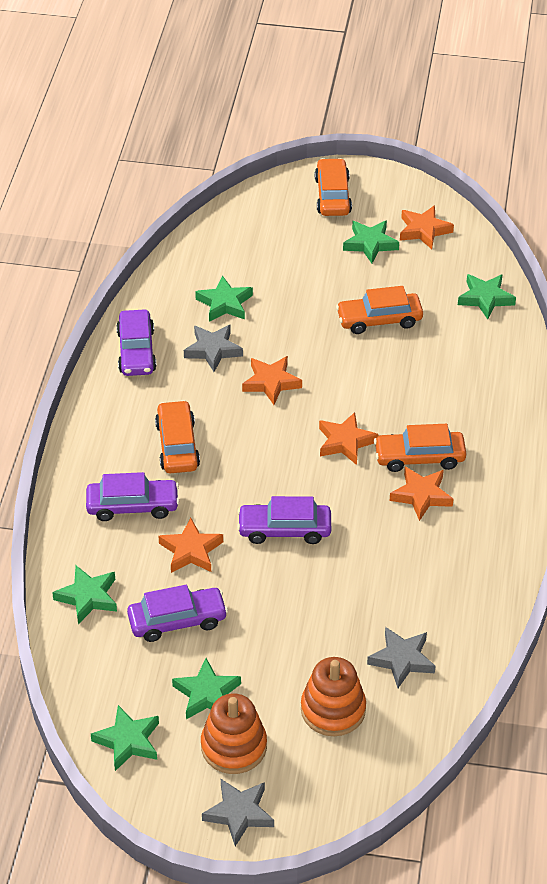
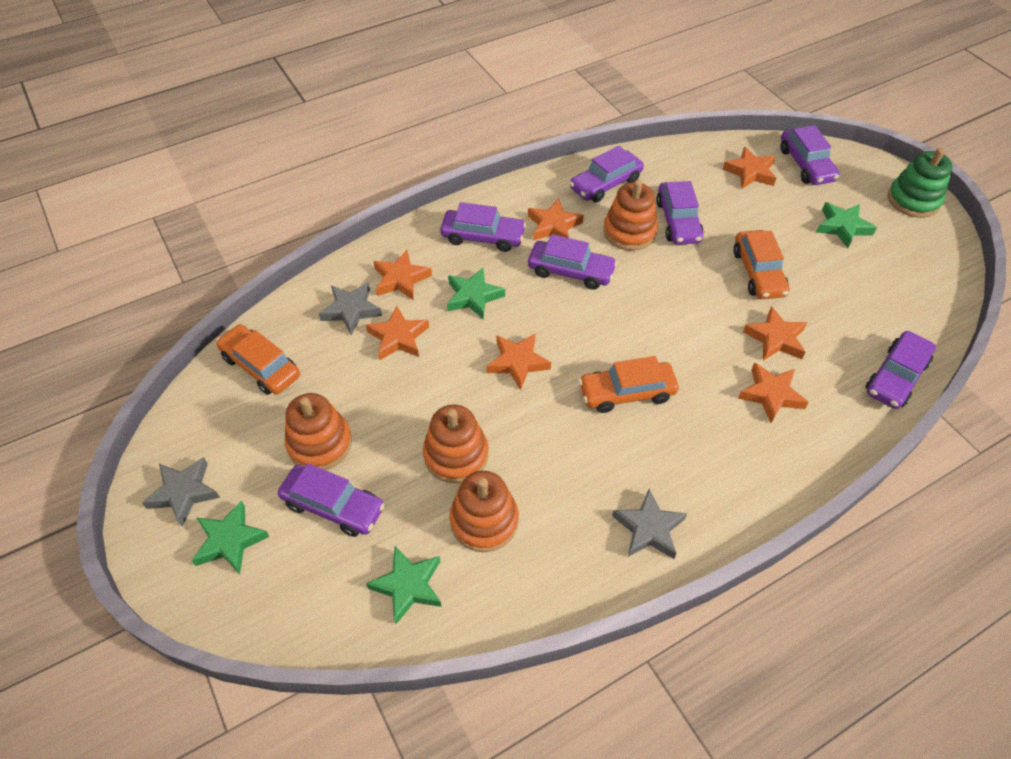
green stacking toy: none = 0 -> [888,148,953,218] = 1
green star: [52,566,117,624] [91,705,159,771] [172,658,241,719] [195,276,253,322] [343,220,399,263] [458,274,516,319] = 6 -> [191,501,270,574] [366,546,442,624] [447,268,505,319] [816,202,877,248] = 4
orange car: [155,400,200,473] [315,158,352,216] [336,286,423,334] [374,424,467,472] = 4 -> [216,324,300,395] [579,356,679,413] [733,230,790,299] = 3
orange stacking toy: [201,694,267,774] [301,657,366,736] = 2 -> [285,393,352,470] [423,404,488,483] [449,471,519,552] [604,180,658,251] = 4
orange star: [158,518,223,573] [242,356,302,405] [319,412,379,465] [390,467,453,521] [400,205,454,249] = 5 -> [366,305,429,360] [373,250,432,300] [487,334,551,390] [528,198,584,241] [722,147,776,189] [738,363,809,423] [743,306,808,361] = 7
purple car: [86,472,179,521] [116,309,156,376] [127,585,228,642] [237,496,331,544] = 4 -> [278,463,385,537] [440,202,526,252] [528,234,617,290] [569,146,644,203] [656,181,704,245] [780,125,840,185] [865,331,936,409] = 7

